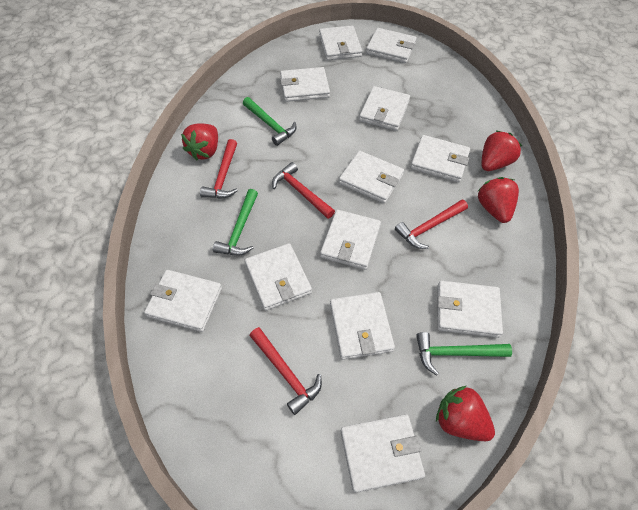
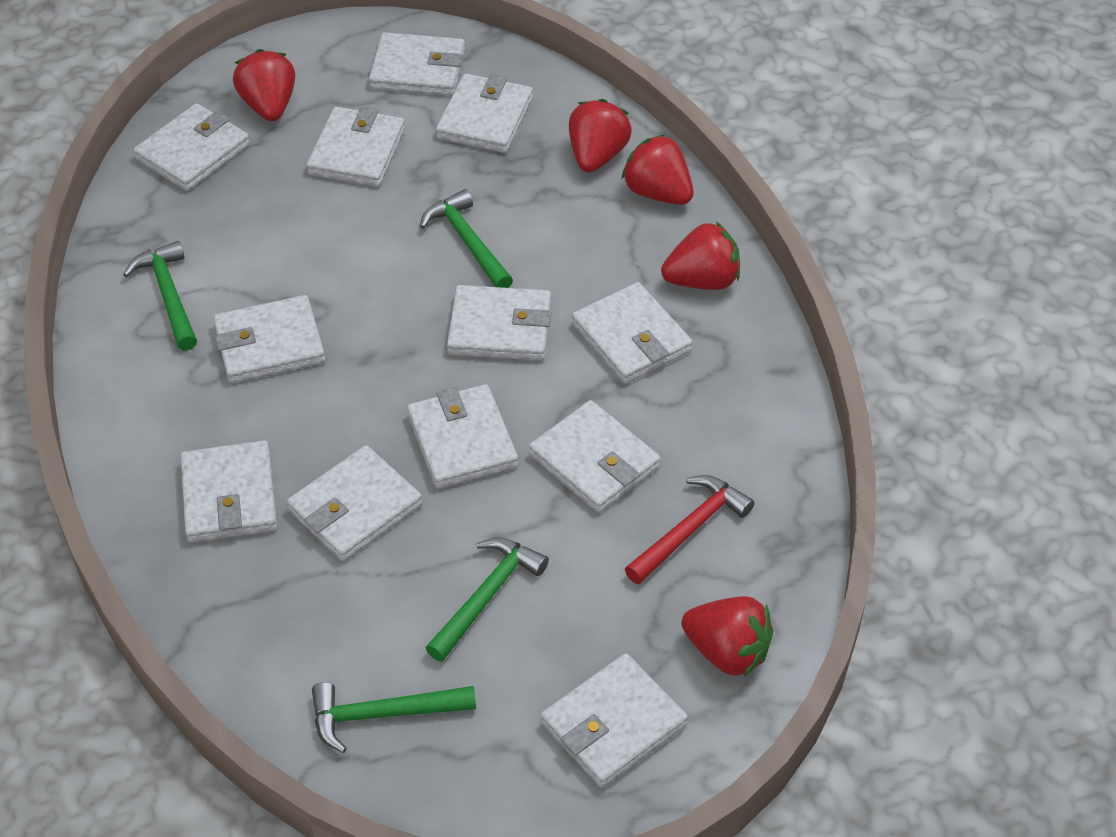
green hammer: [213,189,258,255] [243,97,296,146] [416,332,512,376] = 3 -> [123,241,197,351] [312,682,476,753] [420,189,513,288] [426,537,549,662] = 4
red hammer: [200,139,238,199] [250,327,322,415] [272,162,335,219] [395,200,468,249] = 4 -> [625,475,755,584] = 1
red strawberry: [181,123,218,160] [436,386,495,441] [477,177,519,223] [481,131,522,171] = 4 -> [233,49,295,121] [569,99,632,172] [622,134,694,205] [661,222,740,290] [681,596,773,677] = 5

